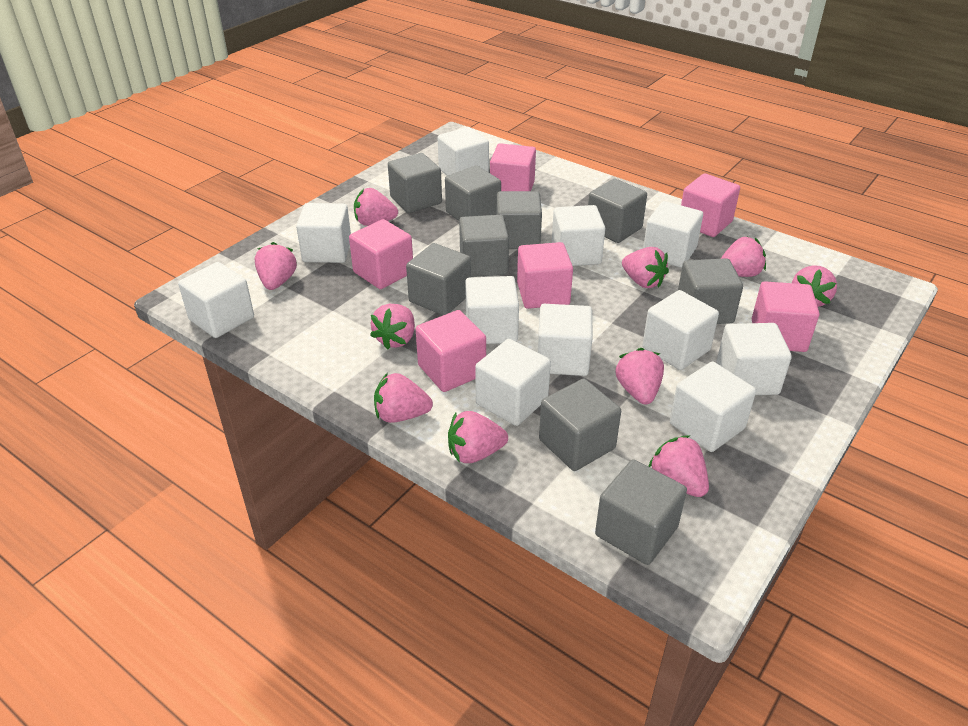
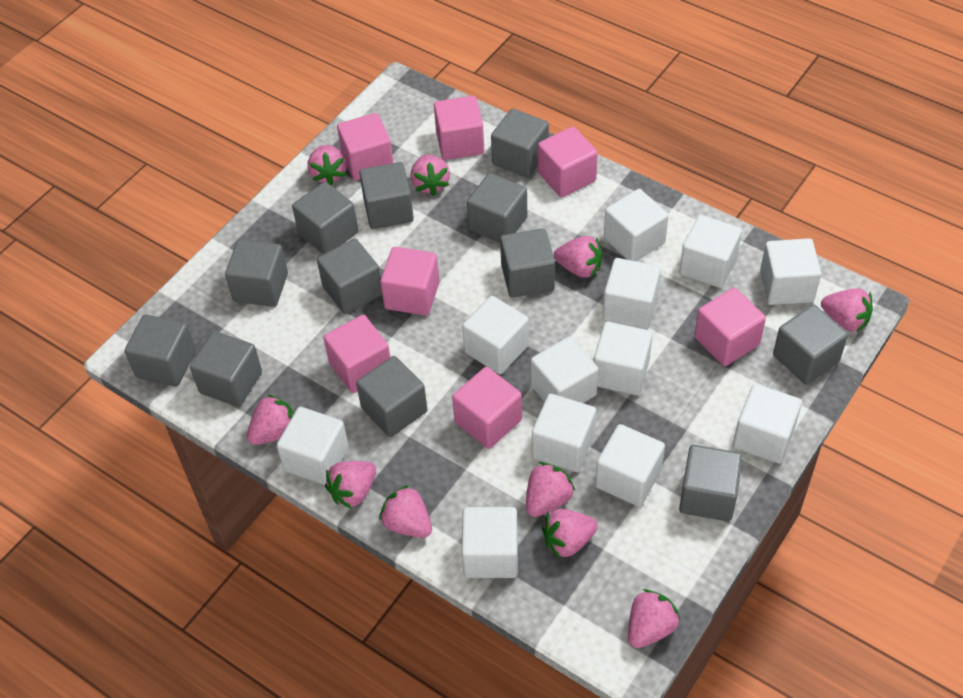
grey cube: [388,153,442,213] [406,243,471,315] [445,165,501,221] [459,215,509,277] [497,191,542,249] [539,379,621,471] [588,178,647,243] [595,459,687,565] [678,258,743,324] = 9 -> [125,314,196,387] [190,331,262,407] [225,239,288,307] [292,182,358,254] [317,239,382,314] [356,356,427,437] [359,162,414,229] [467,173,527,243] [491,109,549,178] [500,228,555,298] [679,445,743,521] [773,304,848,385] = 12
pink cube: [349,219,413,289] [416,310,486,392] [490,143,536,191] [517,242,573,309] [681,173,740,237] [752,282,820,352] = 6 -> [323,315,390,393] [337,113,393,181] [380,247,440,316] [434,96,484,160] [452,367,522,449] [538,126,598,198] [694,288,766,366] = 7
white cube: [178,262,254,338] [296,203,351,263] [438,127,489,176] [465,276,519,344] [475,339,551,426] [537,304,593,376] [552,205,605,266] [642,290,719,370] [643,201,703,268] [670,361,756,452] [717,323,792,395] = 11 -> [277,407,349,485] [461,507,518,578] [462,296,529,374] [531,337,598,403] [532,393,596,472] [593,322,653,395] [595,424,665,507] [603,258,661,329] [604,189,669,261] [679,215,742,288] [733,384,802,464] [760,238,821,305] = 12

